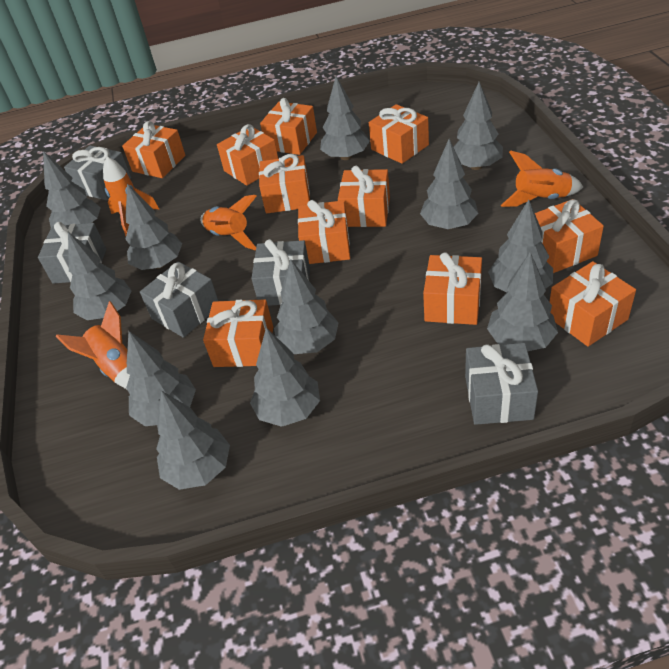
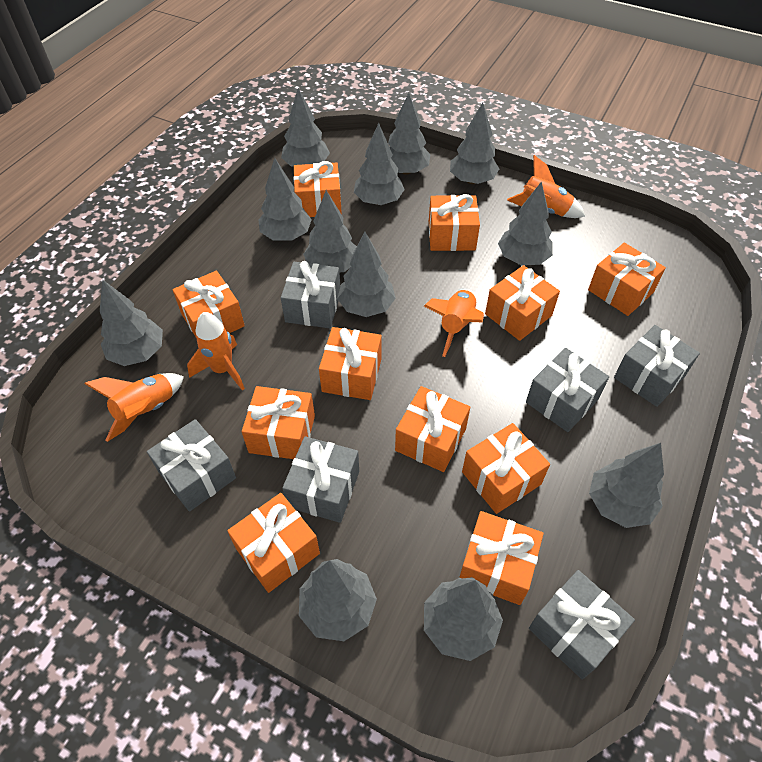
grey gift: [38,222,106,284] [64,145,131,201] [140,262,218,338] [251,239,310,306] [465,343,538,425] = 5 -> [147,419,236,512] [281,261,340,328] [282,436,359,523] [526,348,609,432] [529,570,635,680] [614,325,700,407] = 6

